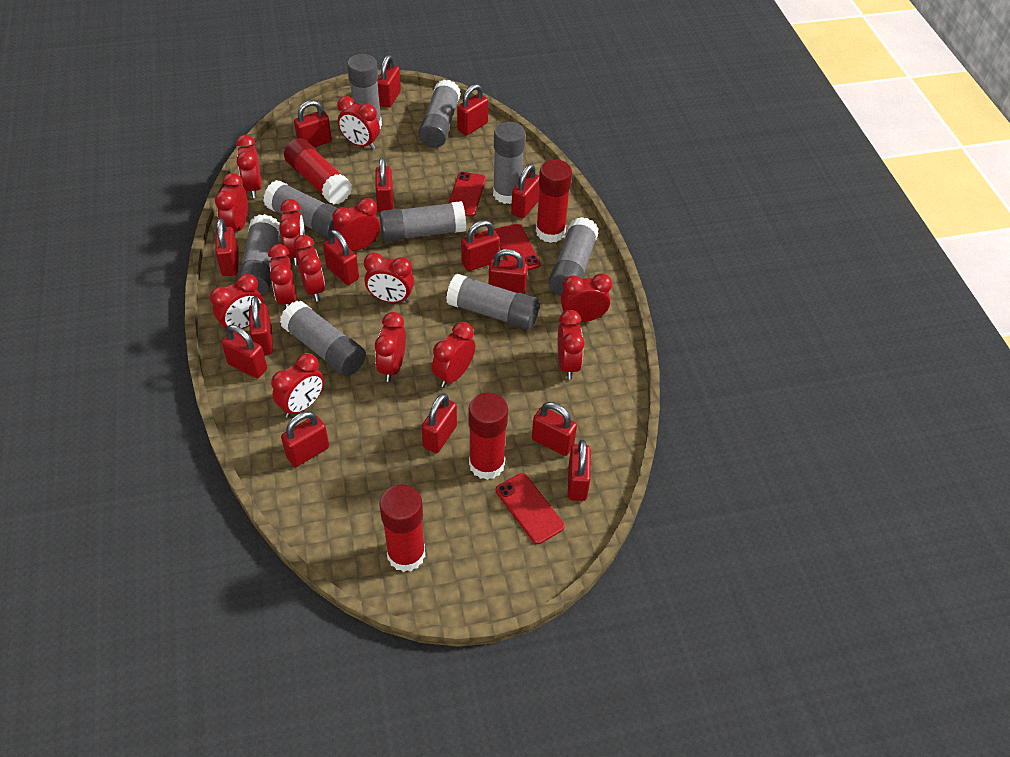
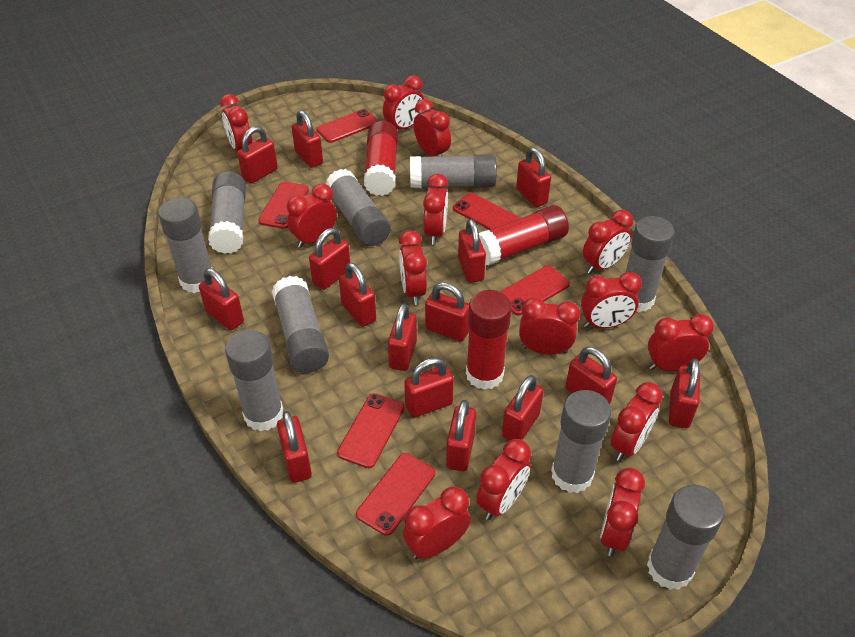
red glue stick: [284,138,352,205] [379,484,425,572] [468,392,508,480] [536,160,572,243] = 4 -> [364,121,398,196] [466,290,512,390] [479,205,569,266] = 3
red phone: [448,172,486,217] [494,224,541,271] [496,473,565,544] = 3 -> [258,182,309,229] [316,109,378,143] [337,393,404,468] [356,453,435,536] [453,193,520,230] [500,266,570,315] = 6

